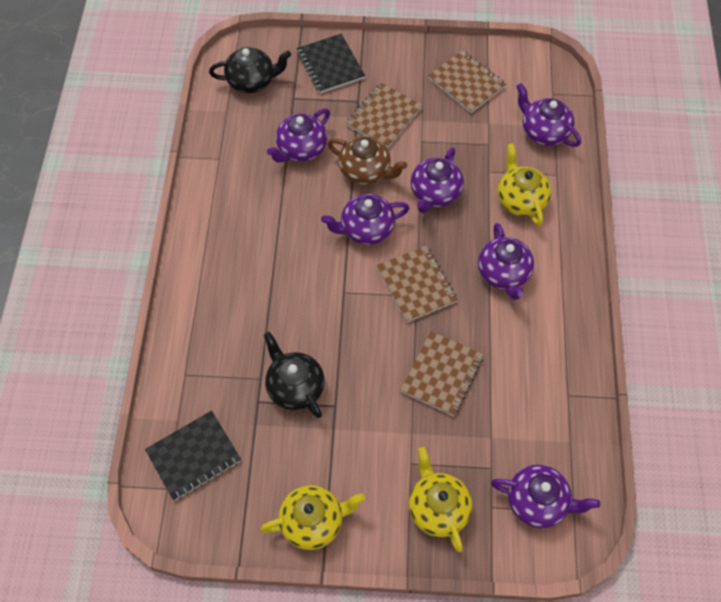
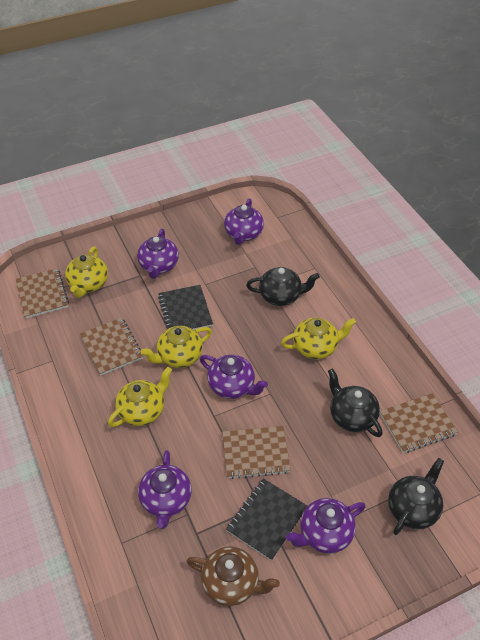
black teapot: [209,47,291,93] [264,332,325,418] = 2 -> [246,267,320,306] [328,369,383,437] [388,458,444,535] = 3
purple teapot: [267,108,330,163] [321,194,410,245] [411,147,464,213] [478,223,534,300] [491,465,600,528] [516,83,581,147] = 6 -> [137,229,179,279] [138,450,192,529] [200,355,268,399] [224,199,264,245] [286,498,366,554] = 5
yellow teapot: [260,485,365,550] [409,447,472,552] [497,143,551,226] = 3 -> [65,246,108,298] [108,367,172,427] [141,326,212,368] [281,318,356,359] = 4

